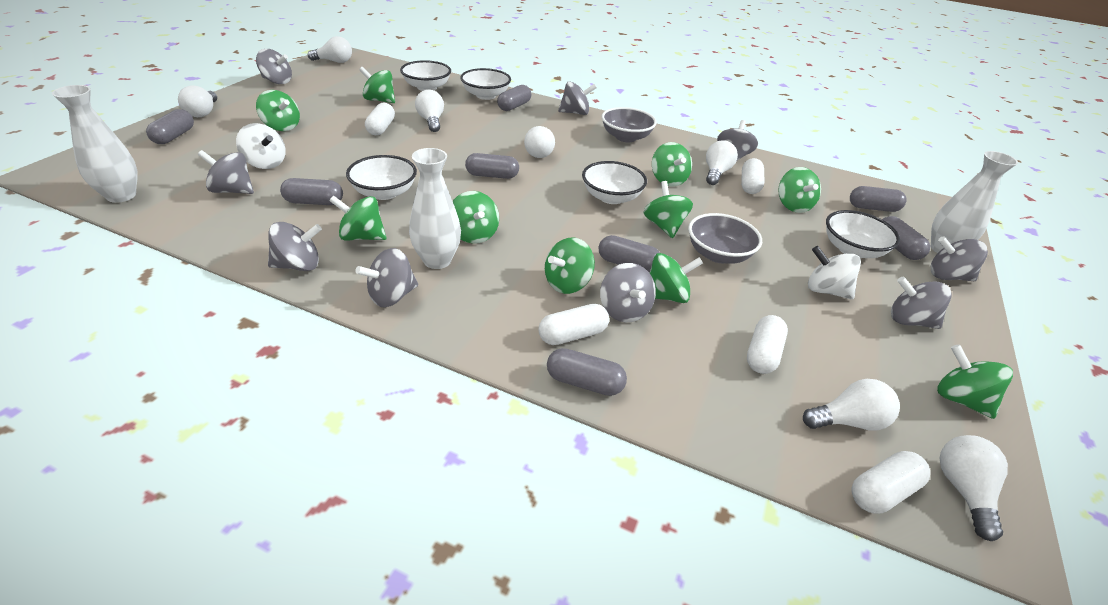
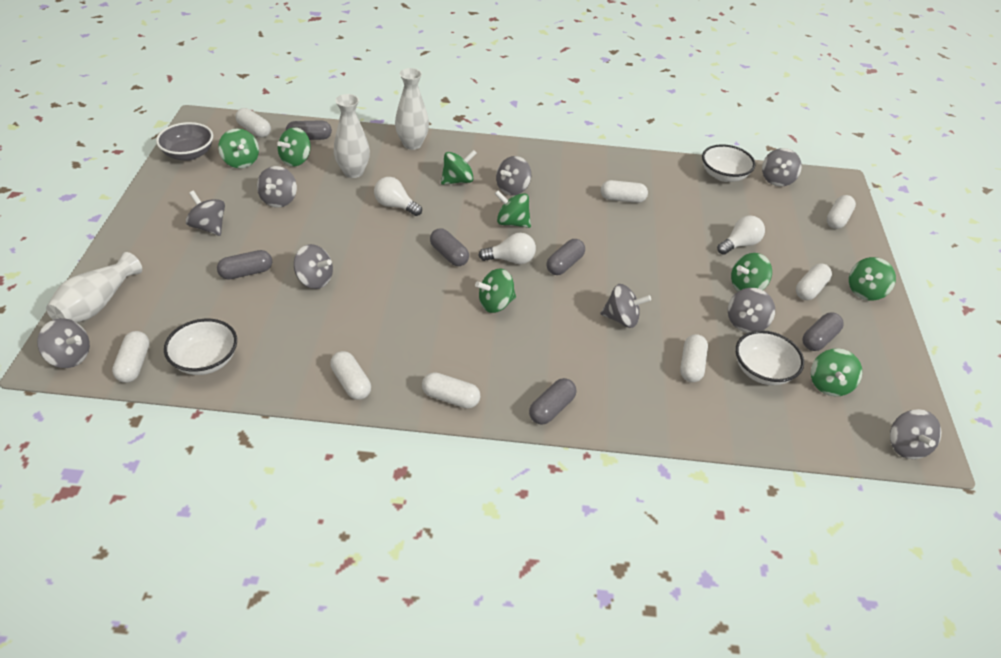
green spinning top: [256,90,300,131] [329,195,386,241] [359,67,395,103] [453,191,499,244] [545,237,595,294] [644,181,693,238] [650,253,703,303] [652,142,692,186] [778,167,821,213] [937,344,1013,419] = 10 -> [218,128,259,168] [277,127,311,167] [441,150,477,185] [475,268,516,313] [495,190,531,228] [731,253,772,291] [811,348,862,396] [849,257,896,301] = 8
grey bowl: [602,107,657,142] [688,213,762,264] = 2 -> [156,122,213,161] = 1
grey capsule: [146,109,194,144] [280,178,343,205] [465,153,519,179] [497,85,531,111] [547,348,627,396] [598,235,660,273] [850,186,907,212] [882,216,930,260] = 8 -> [217,250,272,279] [286,120,332,140] [430,228,469,266] [529,378,576,425] [546,239,585,275] [803,312,844,351] = 6
white bowl: [346,155,417,200] [400,60,451,91] [460,68,511,100] [582,161,647,204] [826,210,900,258] = 5 -> [164,319,237,375] [702,144,756,182] [735,330,804,385] = 3
white capsule: [365,103,395,135] [539,304,609,345] [741,158,765,194] [747,315,788,374] [852,451,930,514] = 5 -> [112,331,149,383] [235,108,271,137] [330,351,371,400] [422,372,480,409] [601,180,648,203] [680,334,708,382] [796,263,832,300] [827,195,856,229] = 8
white light bulb: [178,85,217,117] [308,36,352,63] [415,90,444,132] [524,126,555,158] [706,140,738,185] [803,379,900,430] [939,435,1008,541] = 7 -> [374,177,422,216] [478,233,536,264] [717,215,765,255] = 3
white spinning top: [236,123,286,169] [808,246,861,300] = 2 -> none = 0

